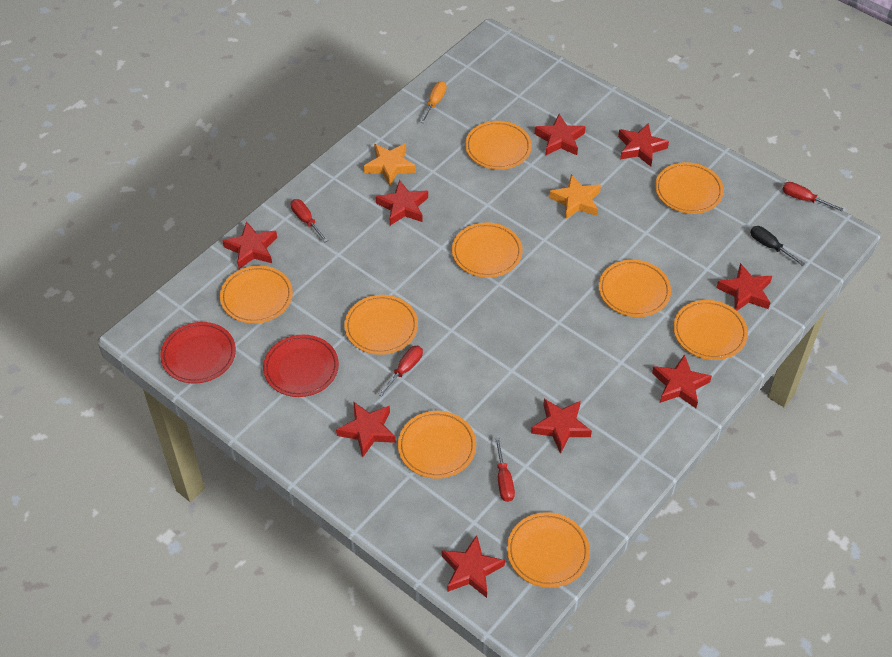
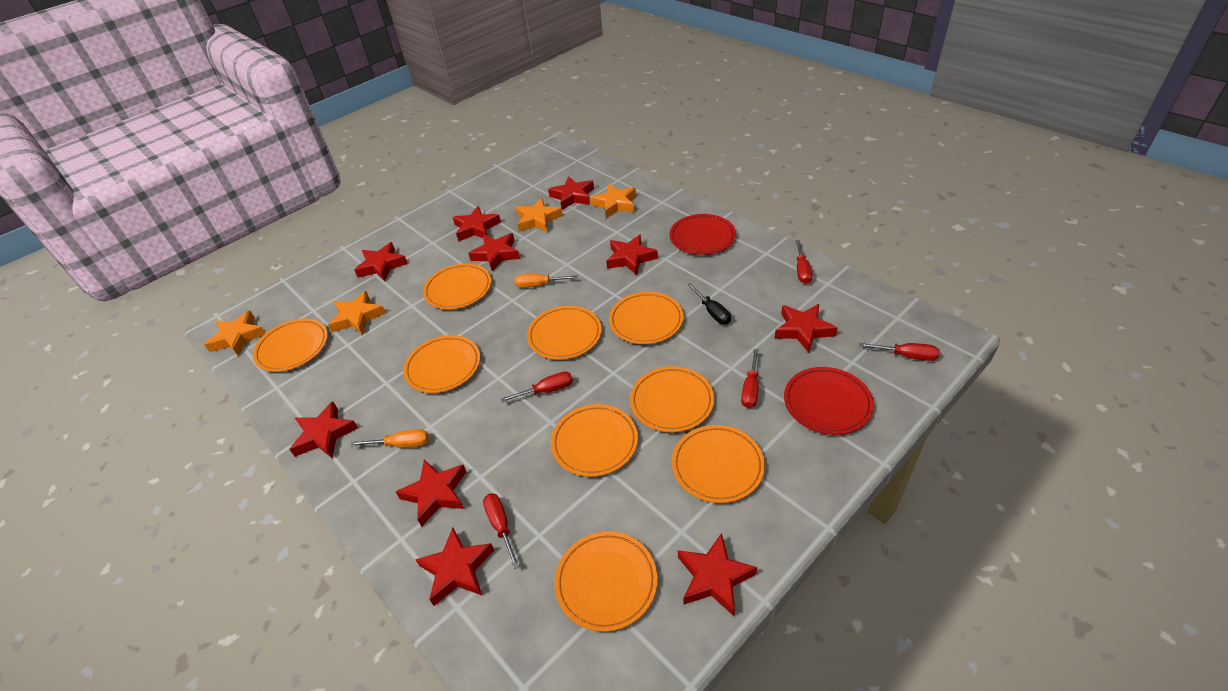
orange screwdriver: [420,81,446,123] = 1 -> [351,429,429,448] [514,274,577,288] = 2
orange star: [364,143,416,186] [549,174,601,219] = 2 -> [204,310,266,356] [328,291,386,335] [516,198,563,232] [590,184,636,218] = 4
red screwdriver: [291,199,328,242] [378,346,423,396] [495,437,515,502] [782,182,843,211] = 4 -> [483,493,520,569] [501,371,573,402] [741,349,759,408] [795,240,812,284] [859,343,940,361] = 5
red star: [222,221,277,269] [336,401,396,457] [376,180,428,225] [442,535,505,598] [531,399,592,454] [534,114,586,155] [618,123,669,167] [652,354,712,408] [716,263,772,311] = 9 -> [289,402,358,458] [354,242,408,281] [396,459,466,527] [415,527,494,606] [453,206,501,241] [468,233,520,272] [548,176,594,210] [606,235,658,275] [678,533,757,616] [775,304,837,353] = 10

